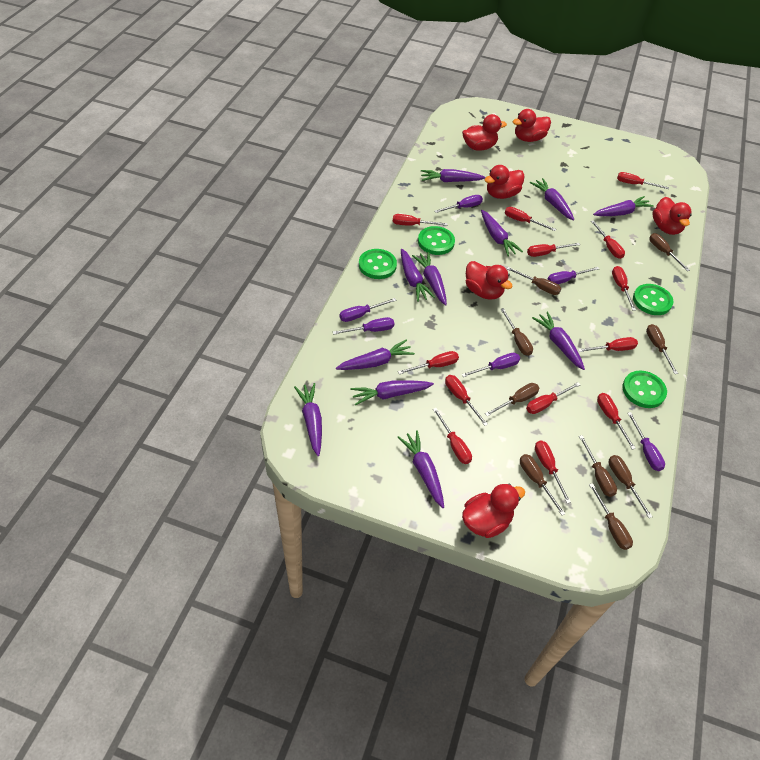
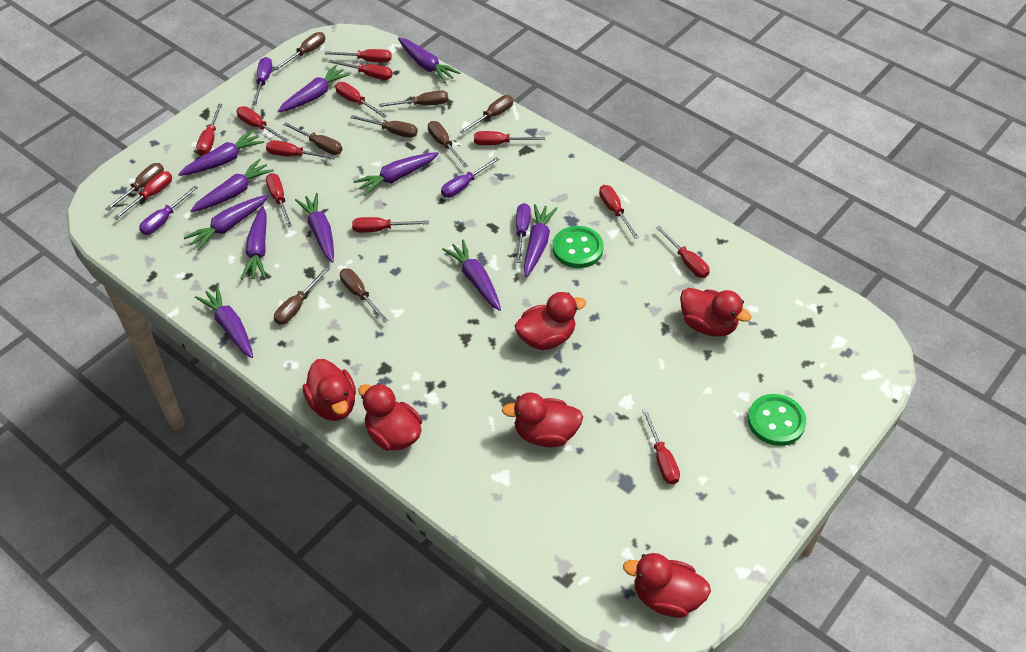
green button: [359,249,397,279] [418,226,455,255] [622,371,667,408] [633,284,673,315] = 4 -> [553,226,604,268] [748,394,806,446] = 2
purple screwdriver: [333,317,394,335] [340,298,397,322] [435,195,483,213] [462,353,520,377] [547,267,599,284] [628,412,665,471] = 6 -> [139,186,198,235] [252,57,272,105] [441,157,500,198] [516,203,531,263] = 4

